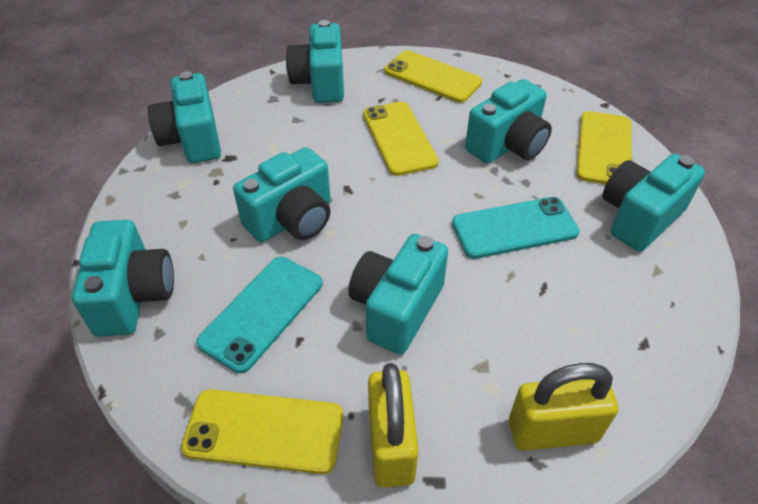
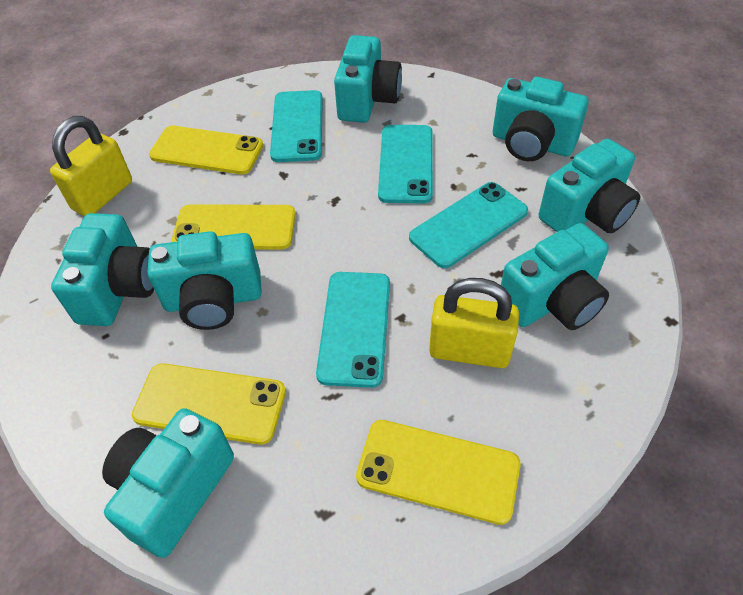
turquoise phone: [196,257,323,373] [452,197,580,259] = 2 -> [270,90,323,162] [316,272,390,388] [378,125,433,203] [409,182,528,268] = 4

